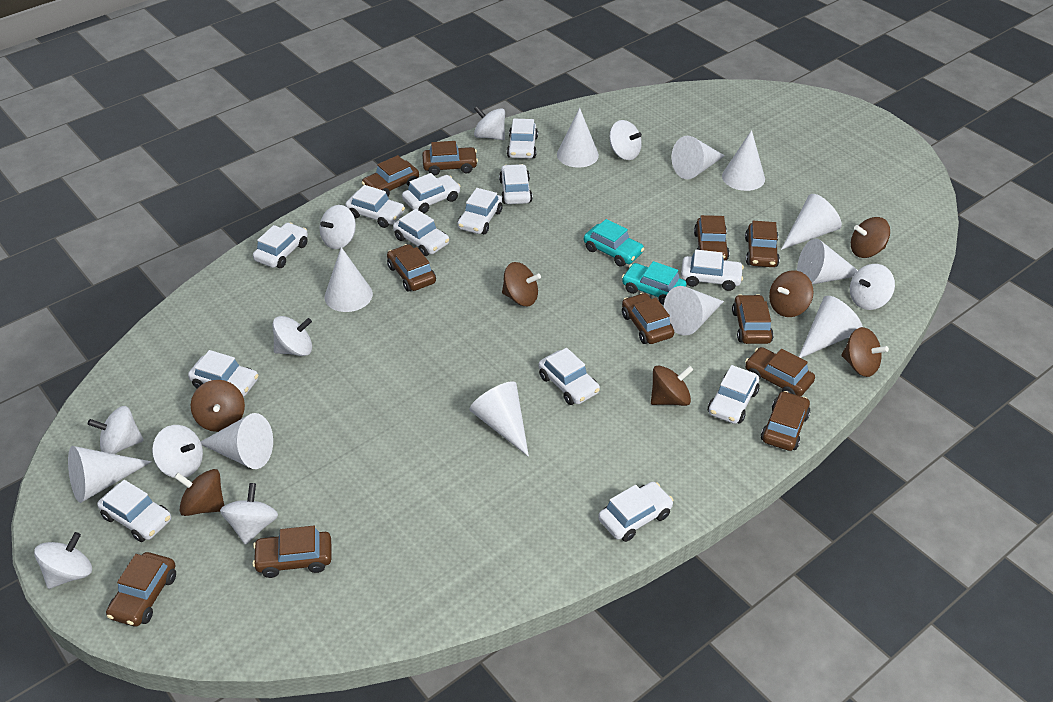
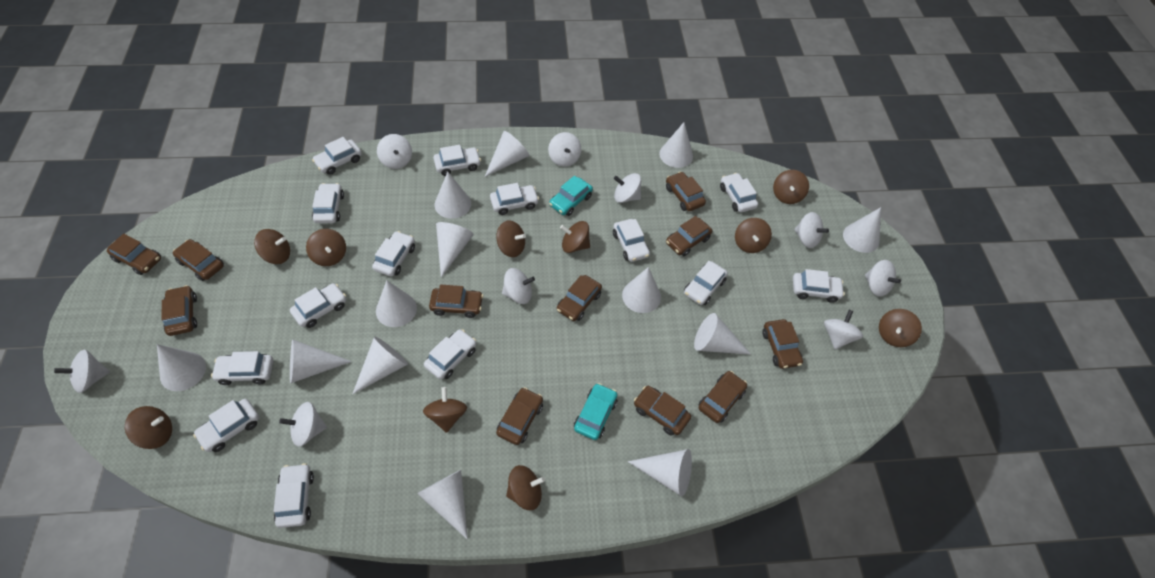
brown spinning top: [174,469,224,516] [191,380,245,432] [502,262,541,306] [651,365,694,406] [769,270,814,317] [841,327,889,377] [851,217,890,258] = 7 -> [125,406,172,449] [254,229,290,264] [306,229,346,266] [423,387,467,433] [496,221,526,257] [506,465,545,510] [560,221,590,253] [735,218,772,253] [773,170,809,204] [879,309,922,347] = 10
white car: [97,480,171,542] [188,350,258,397] [253,223,308,268] [345,185,405,228] [393,209,449,256] [402,173,461,213] [457,188,503,234] [499,164,533,204] [507,119,538,159] [538,348,600,405] [598,482,673,542] [681,250,744,291] [708,365,759,424] = 13 -> [193,399,259,452] [211,351,273,385] [274,463,314,528] [290,283,346,328] [312,137,362,175] [312,183,344,223] [372,231,415,276] [424,329,476,380] [434,145,481,176] [490,183,539,215] [613,219,650,262] [684,261,728,305] [720,173,758,212] [793,269,845,303] = 14
white cone: [68,446,152,503] [201,413,273,469] [324,247,373,312] [469,381,529,457] [557,108,599,168] [664,286,724,336] [671,136,725,179] [722,130,765,191] [781,194,842,250] [797,238,858,284] [799,296,863,358] = 11 -> [157,344,206,391] [290,340,352,384] [352,337,408,394] [376,280,417,327] [417,470,468,540] [435,172,471,219] [436,222,474,277] [485,131,529,177] [622,267,661,313] [628,449,692,497] [659,122,693,168] [694,313,751,355] [843,207,881,253] = 13

